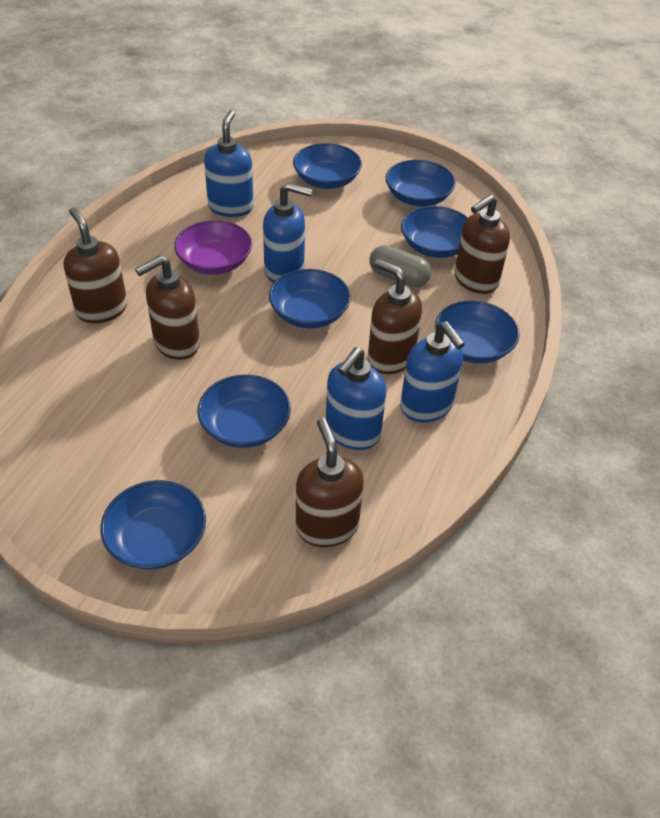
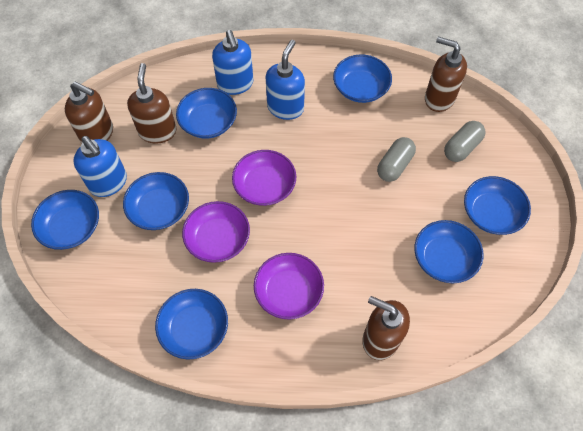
blue soap dispenser: [204,110,254,217] [263,183,313,283] [326,347,387,450] [400,321,465,422] = 4 -> [73,136,127,197] [212,30,253,95] [266,40,305,120] = 3
brown soap dispenser: [64,207,127,323] [135,255,200,360] [296,418,364,547] [368,259,422,374] [454,194,510,294] = 5 -> [65,82,113,144] [127,63,176,144] [362,296,410,360] [425,36,467,112] = 4
grey capsule: [370,245,431,287] = 1 -> [377,137,416,182] [444,121,486,162] = 2
purple bowl: [174,220,252,275] = 1 -> [182,201,250,263] [232,150,296,206] [254,253,324,320] = 3

